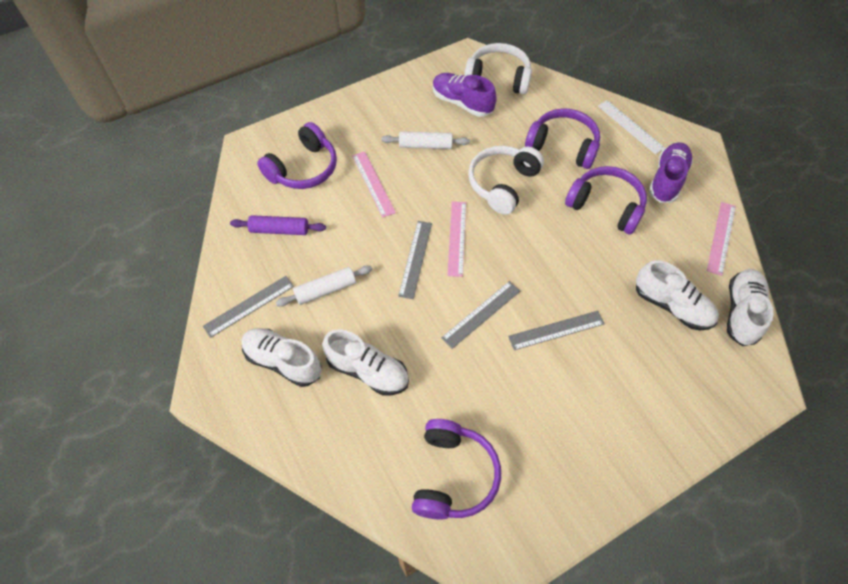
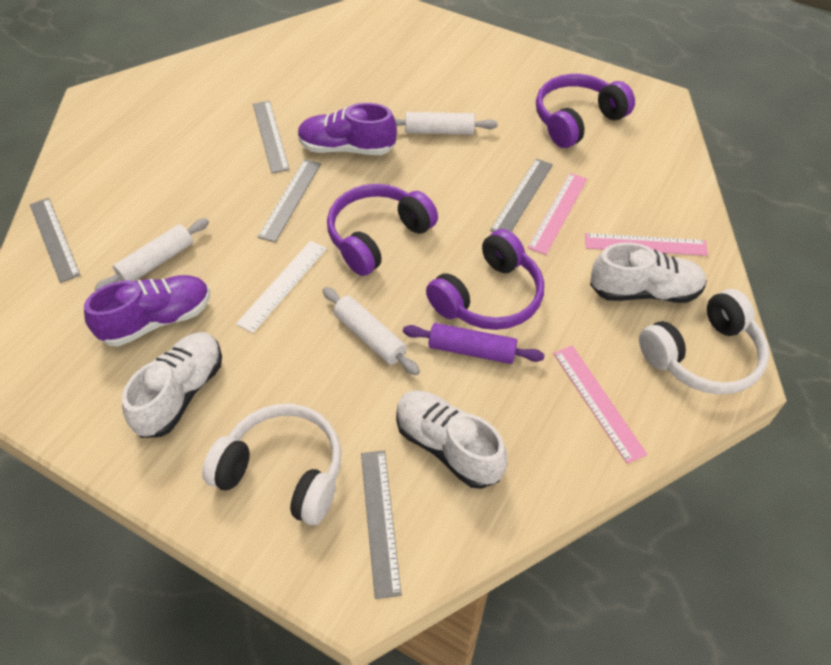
grey ruler: [203,276,294,338] [398,221,432,299] [441,281,520,349] [508,311,605,350] = 4 -> [30,198,80,283] [253,101,290,173] [258,159,321,242] [361,450,402,599] [490,159,553,232] = 5
purple headphones: [257,122,337,189] [412,419,501,520] [525,108,600,169] [565,166,647,235] = 4 -> [327,184,438,276] [426,229,544,330] [536,74,635,148] = 3
white rolling pin: [275,265,372,307] [382,131,470,149] = 2 -> [94,218,209,291] [322,287,420,375] [395,112,498,135] = 3
white shoe: [242,328,321,387] [322,329,409,396] [636,260,719,330] [727,269,773,346] = 4 -> [122,332,222,438] [396,390,507,489] [590,242,707,303] = 3

